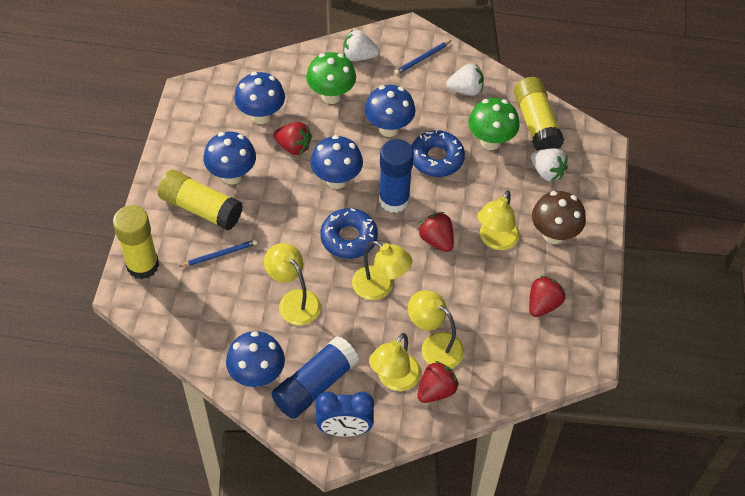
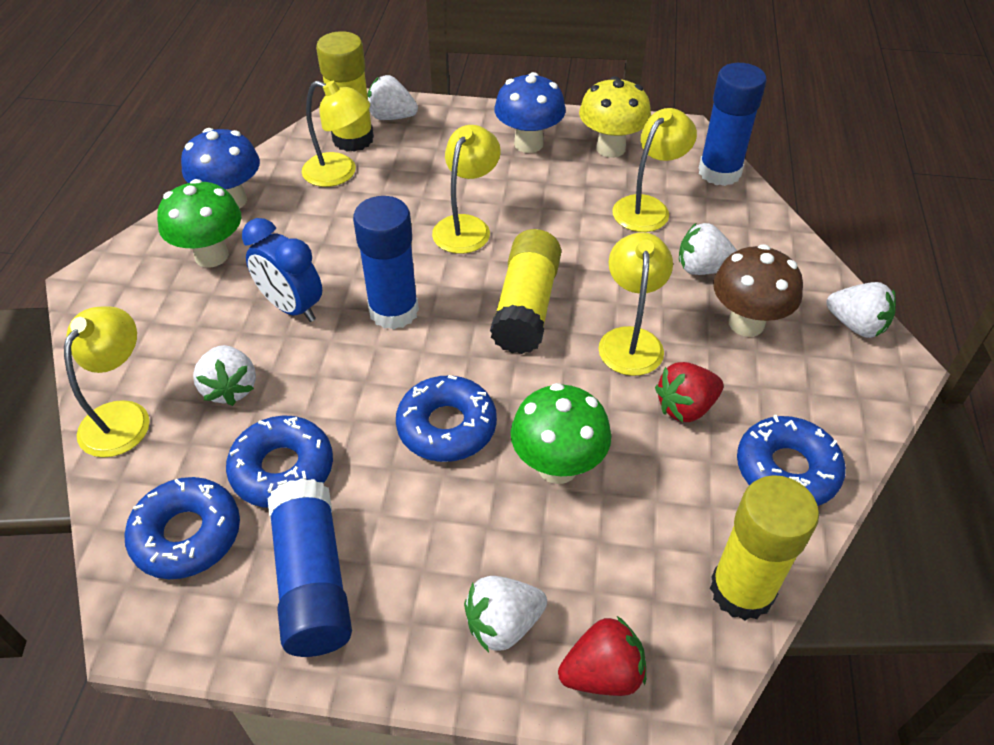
blue donut: [320,208,378,259] [411,129,465,177] = 2 -> [124,477,240,579] [226,415,333,508] [396,375,497,462] [737,415,846,506] = 4
blue glue stick: [271,336,359,419] [379,139,414,213] = 2 -> [267,479,352,657] [353,196,419,330] [698,63,767,186] = 3
blue mushroom: [204,132,256,184] [226,331,285,387] [234,72,285,124] [310,135,363,189] [365,85,415,137] = 5 -> [181,128,260,209] [494,72,566,153] = 2
blue pencil: [179,240,257,267] [395,40,452,75] = 2 -> none = 0
red strawberry: [274,122,312,155] [417,361,459,403] [418,212,454,252] [529,276,565,317] = 4 -> [558,616,646,696] [655,362,724,422] = 2
white strawberry: [343,30,379,61] [446,63,484,96] [531,149,568,182] = 3 -> [193,345,256,406] [368,75,418,120] [464,576,547,652] [679,222,737,275] [826,282,896,338] = 5
yellow mushroom: none = 0 -> [579,76,651,158] = 1

